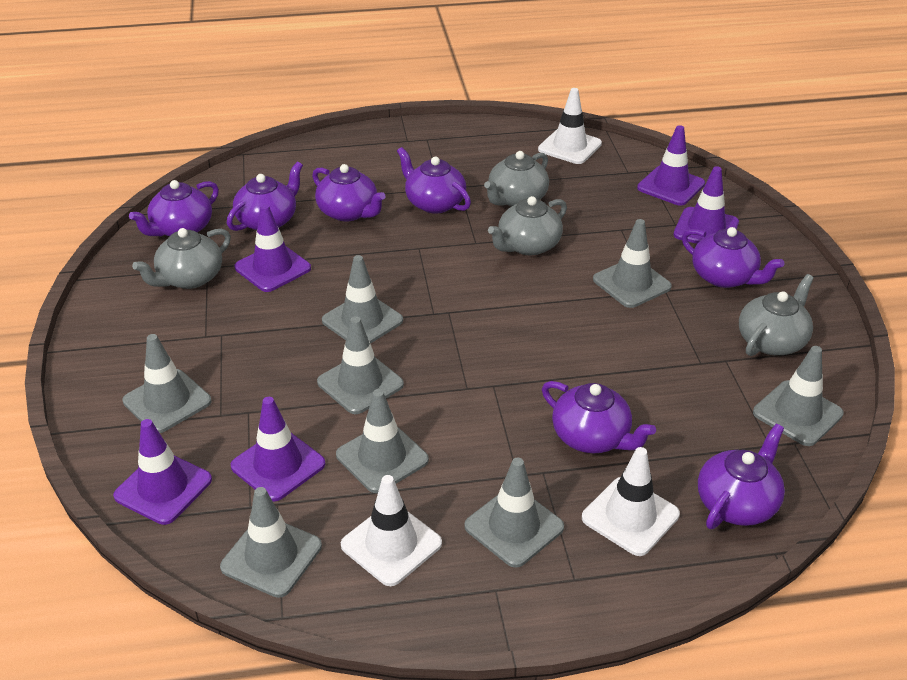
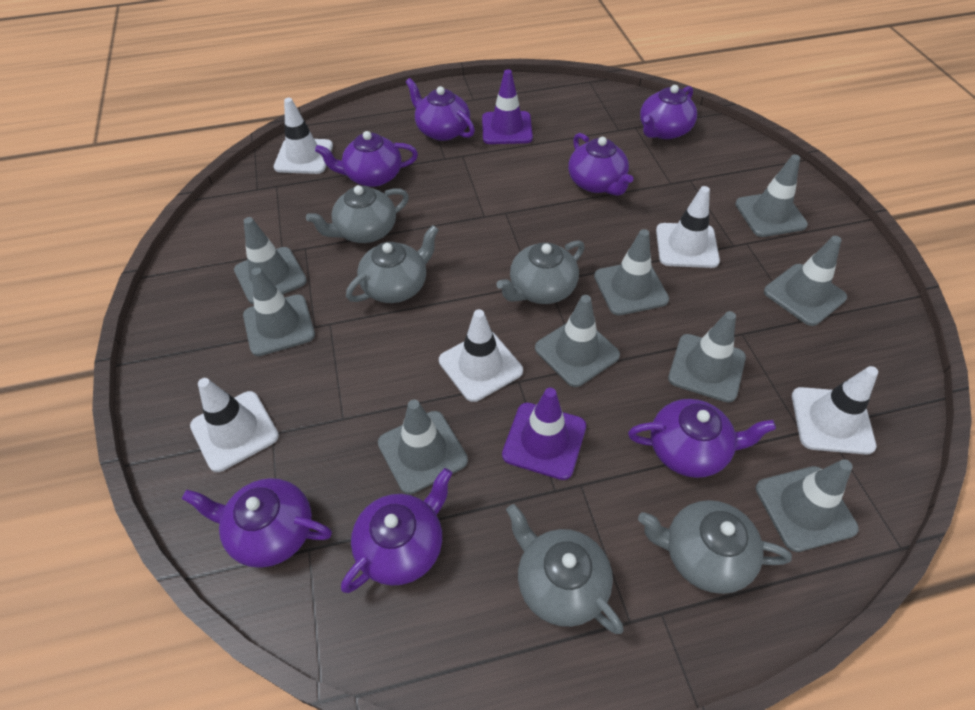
grey teapot: [132,228,231,289] [484,151,549,207] [488,196,567,255] [739,274,814,356] = 4 -> [306,185,409,243] [346,225,439,303] [496,240,585,304] [506,504,623,634] [638,500,792,594] = 5
grey traffic cone: [122,334,211,433] [220,487,322,598] [317,316,404,414] [322,255,403,344] [336,389,429,493] [464,458,564,568] [593,219,672,308] [753,346,844,446] = 8 -> [234,217,307,304] [243,268,315,356] [378,400,468,494] [535,295,620,387] [594,229,669,315] [668,311,746,403] [735,155,808,237] [756,459,859,552] [764,236,847,326] = 9
purple traffic cone: [113,419,212,525] [231,397,325,501] [235,204,311,292] [637,125,705,206] [673,166,739,244] = 5 -> [482,69,533,144] [502,388,586,480] = 2
white traffic cone: [341,475,442,586] [538,88,602,164] [582,447,680,556] = 3 -> [190,378,279,472] [274,98,333,174] [439,309,523,402] [656,186,720,268] [792,366,878,455] = 5

